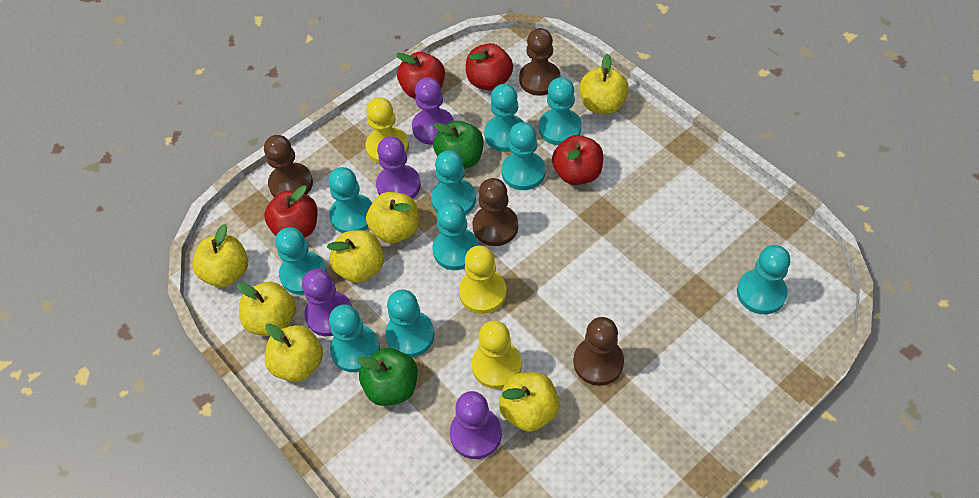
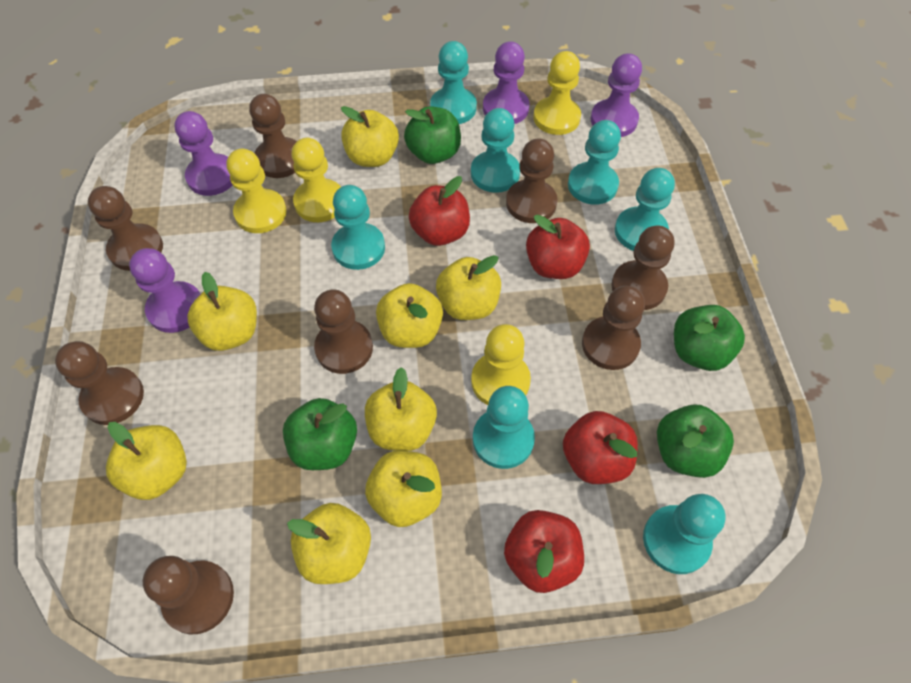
brown pawn: [264,135,313,197] [473,178,518,246] [519,28,561,96] [573,317,624,386] = 4 -> [55,341,144,425] [88,186,163,271] [143,556,234,634] [249,94,297,178] [314,290,373,374] [506,138,558,223] [582,286,645,370] [611,225,674,310] = 8
green apple: [357,348,418,406] [433,121,483,169] = 2 -> [283,398,357,470] [404,106,461,164] [657,404,734,478] [674,305,745,371] = 4
turquoise pawn: [275,227,327,295] [328,167,372,233] [329,305,380,372] [385,289,434,357] [431,150,476,215] [432,202,479,270] [484,84,524,152] [501,122,546,190] [539,77,582,145] [737,245,790,314] = 10 -> [331,185,385,270] [430,41,477,124] [471,108,520,193] [473,386,535,469] [568,120,621,205] [615,168,675,251] [643,494,726,574] = 7
yellow apple: [192,224,248,287] [237,282,296,336] [265,323,323,382] [327,230,384,283] [366,192,419,243] [499,372,560,432] [579,54,629,114] = 7 -> [106,422,187,500] [187,272,257,351] [287,503,371,584] [341,106,399,167] [365,367,437,451] [365,451,442,527] [376,283,443,348] [436,255,501,320] = 8
yellow pawn: [365,97,409,164] [459,245,507,314] [472,321,522,389] = 3 -> [227,148,287,233] [291,138,341,222] [471,324,531,405] [533,51,581,135] = 4

